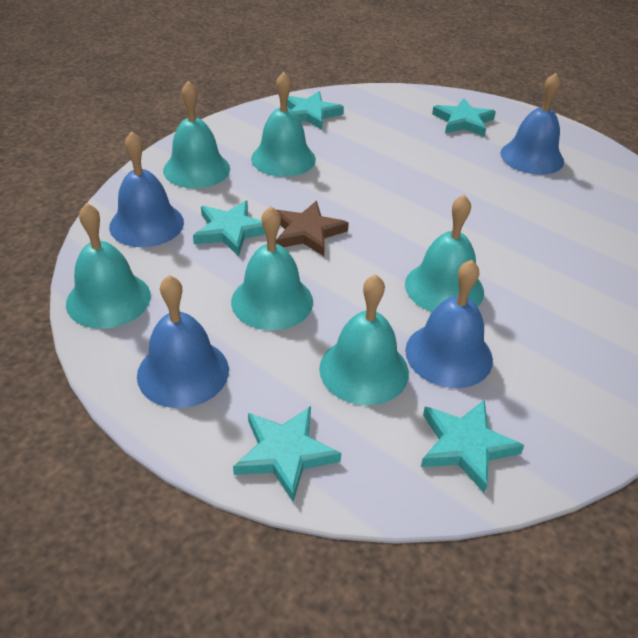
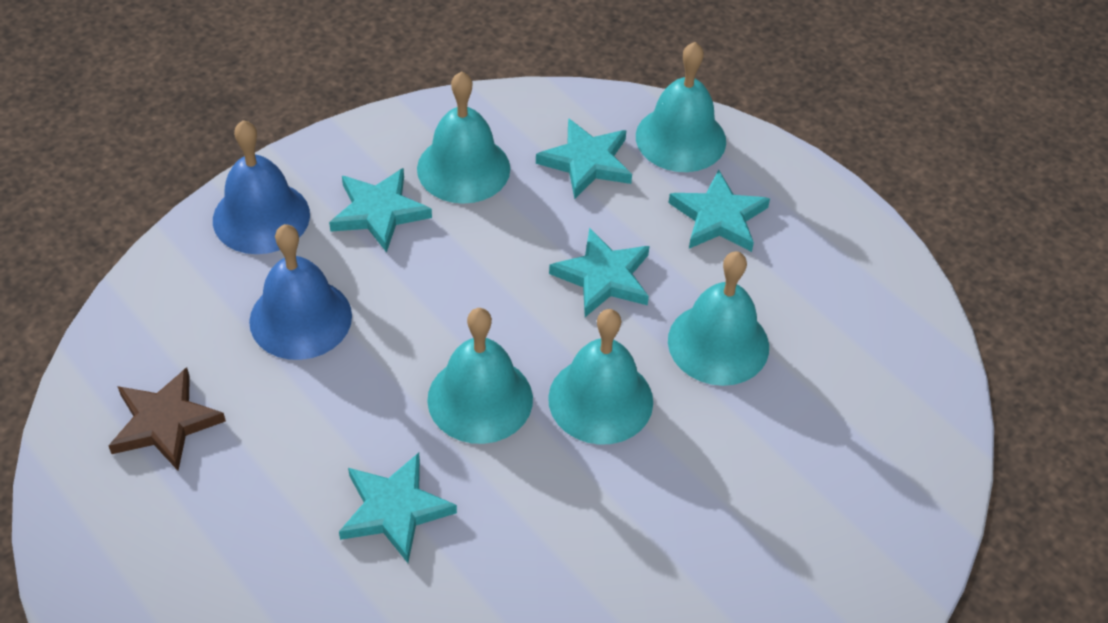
blue bell: [109,131,184,247] [137,275,229,408] [405,260,493,388] [500,73,564,175] = 4 -> [213,120,310,254] [249,224,352,360] = 2
turquoise bell: [66,203,151,329] [163,81,230,188] [231,206,313,330] [251,72,316,177] [319,274,409,406] [405,194,484,312] = 6 -> [417,71,510,204] [427,308,533,444] [548,309,653,445] [636,42,726,172] [668,251,769,386] = 5

